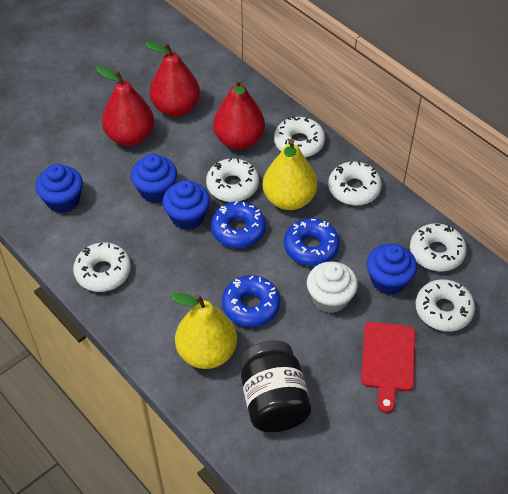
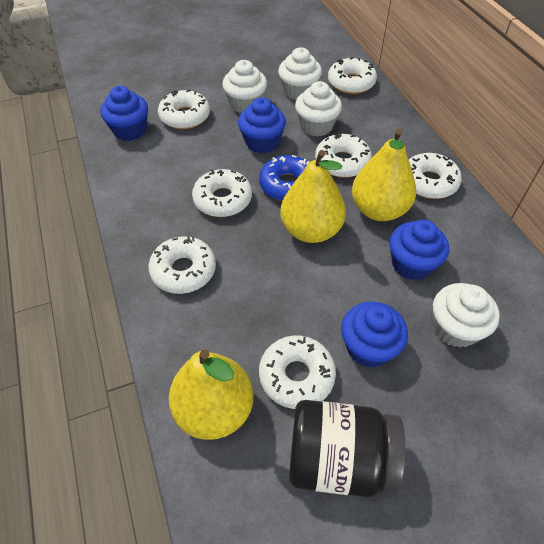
blue donut: [211,201,266,248] [222,275,280,327] [284,218,340,266] = 3 -> [259,155,309,201] = 1
red cutting board: [361,322,415,413] = 1 -> none = 0
red pear: [96,66,154,146] [144,42,200,117] [213,78,265,150] = 3 -> none = 0
white cupcake: [307,261,358,313] = 1 -> [222,60,267,113] [278,48,322,100] [295,81,342,136] [433,283,500,348] = 4
white donut: [73,242,131,292] [206,158,259,202] [274,117,325,157] [328,161,382,206] [410,223,467,271] [416,279,475,332] = 6 -> [148,236,216,294] [158,89,210,129] [192,169,252,217] [259,335,336,409] [315,132,372,178] [328,57,377,94] [409,153,462,199] = 7
yellow pear: [170,293,237,369] [263,138,317,210] = 2 -> [169,349,253,440] [280,150,346,243] [352,129,416,221] = 3

